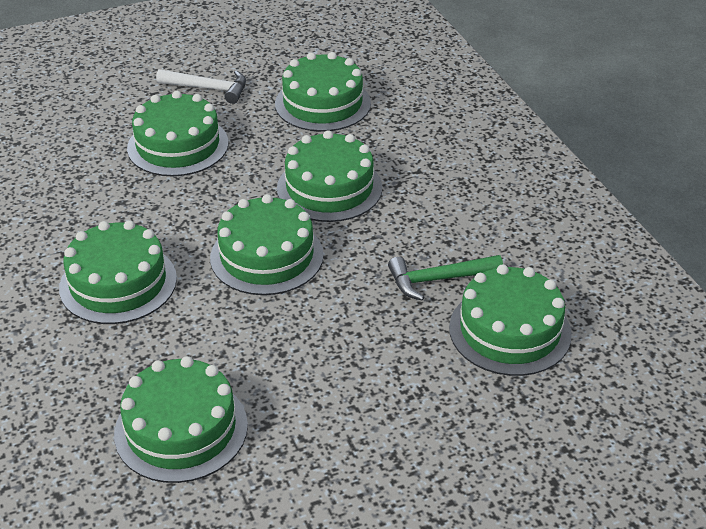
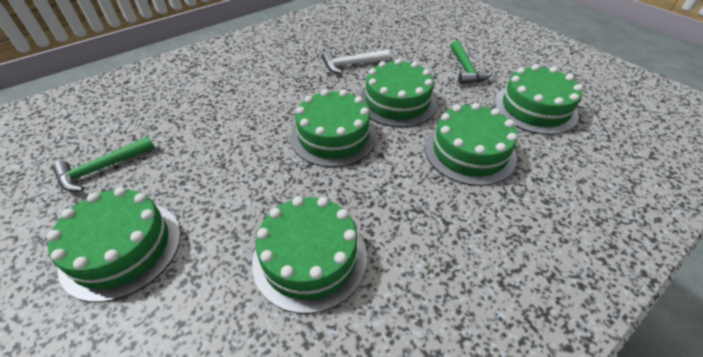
green cake: [59,220,177,324] [114,356,248,483] [127,91,228,176] [210,194,324,295] [275,52,371,132] [277,130,382,222] [449,264,572,376] = 7 -> [47,187,181,302] [252,197,367,314] [291,89,377,167] [360,59,437,127] [425,103,517,186] [495,64,583,135] = 6
green hammer: [388,255,503,301] = 1 -> [52,136,155,192] [451,41,493,84] = 2

